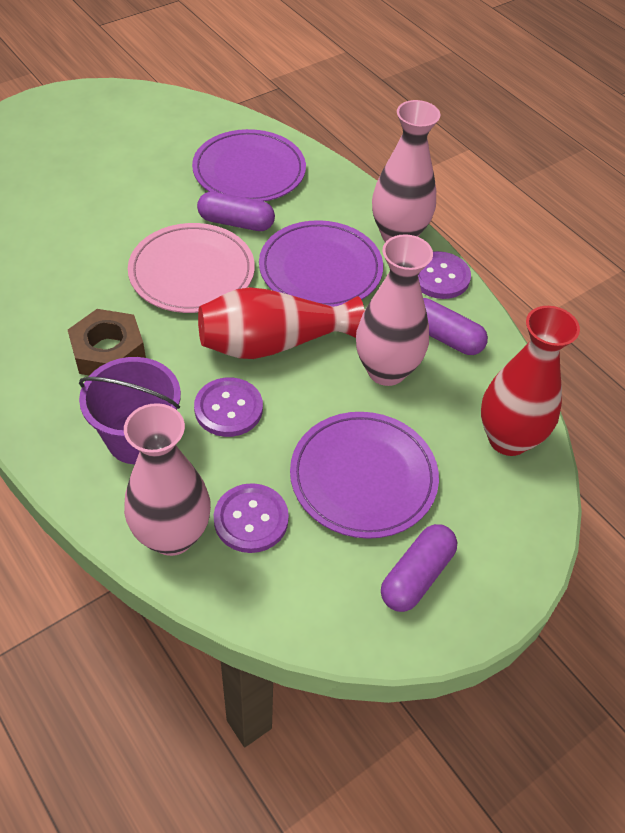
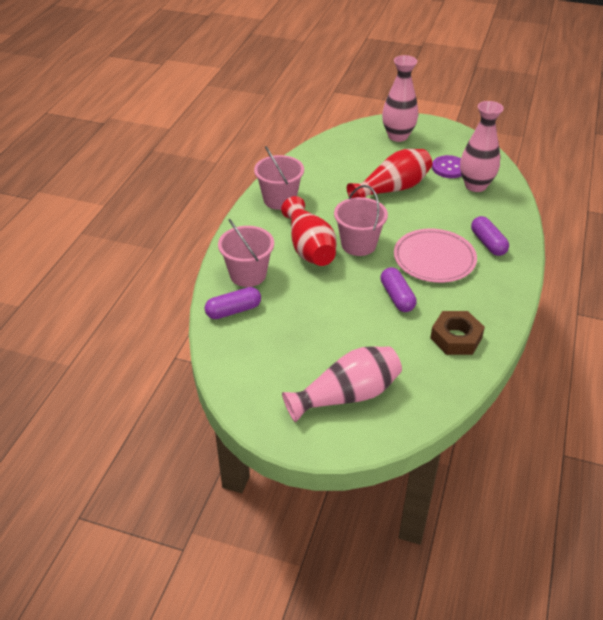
pink bucket: none = 0 -> [218,219,274,287] [254,146,304,210] [334,185,388,256] = 3
purple bucket: [79,357,181,464] = 1 -> none = 0
purple button: [194,377,263,437] [214,483,289,553] [418,251,471,299] = 3 -> [432,155,462,178] = 1
purple plate: [192,129,306,202] [259,220,383,307] [290,412,439,539] = 3 -> none = 0

